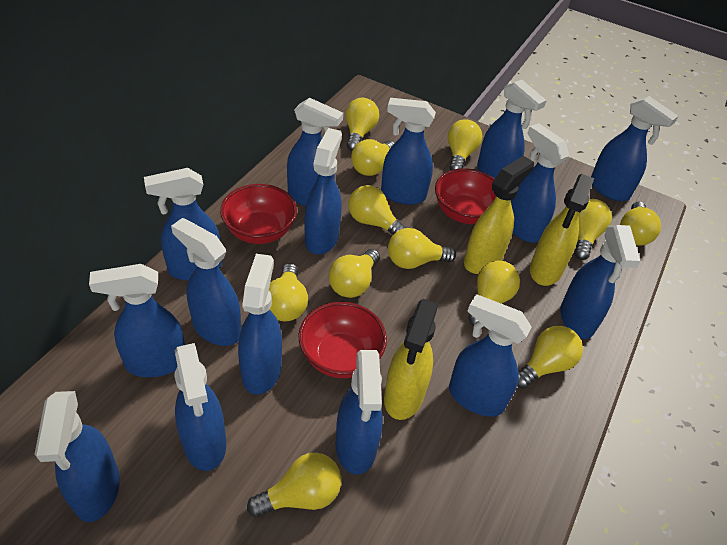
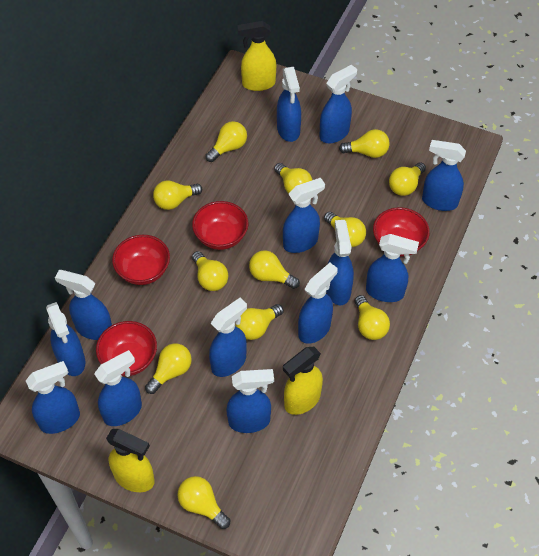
blue spray bottle: [35,391,120,522] [89,264,185,377] [144,168,222,281] [171,218,241,346] [175,343,226,471] [238,254,282,395] [287,98,343,207] [304,128,342,255] [335,350,383,475] [381,98,436,205] [449,294,532,416] [477,79,547,179] [511,123,569,243] [560,225,640,339] [591,96,678,201] = 15 -> [25,361,80,434] [46,302,85,376] [55,270,112,340] [94,350,142,426] [209,298,247,377] [226,369,274,433] [277,67,301,142] [283,178,325,253] [298,263,338,344] [320,64,357,143] [326,220,354,305] [366,234,419,302] [422,140,466,211] = 13
red bowl: [220,184,297,244] [298,302,387,378] [435,168,496,224] = 3 -> [96,321,157,376] [112,235,170,285] [192,201,248,250] [373,207,430,256] = 4

